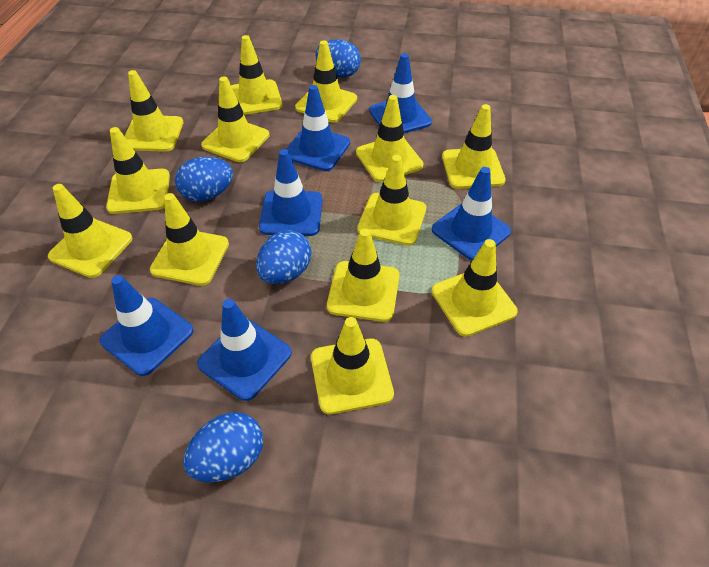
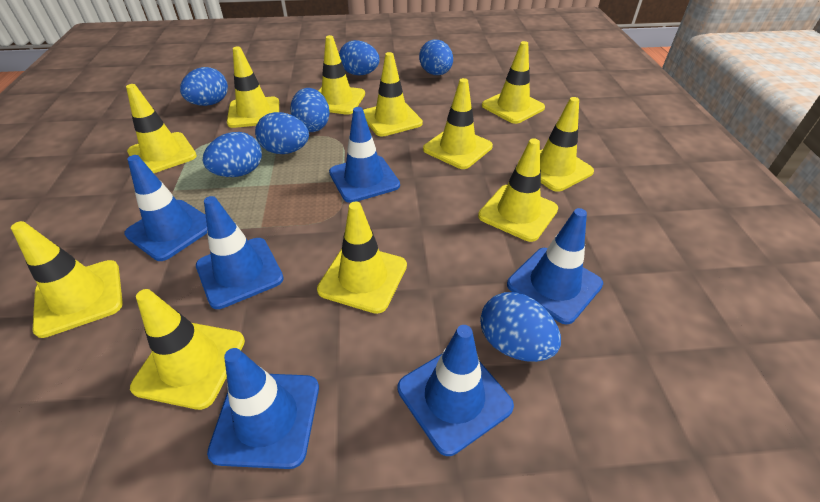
blue egg: [175,157,233,202] [183,412,263,482] [256,230,311,284] [315,39,361,78] = 4 -> [180,67,228,106] [203,132,262,177] [255,112,309,154] [290,88,330,132] [339,40,380,75] [419,40,453,75] [480,292,561,362] = 7
yellow traffic cone: [48,184,133,278] [106,127,170,214] [125,70,183,152] [150,193,229,286] [201,76,269,162] [231,35,282,115] [295,40,357,123] [311,317,394,414] [327,228,400,322] [356,95,424,182] [357,155,426,246] [432,239,518,337] [442,104,506,189] = 13 -> [11,221,123,338] [126,84,197,173] [130,289,245,410] [227,46,279,128] [317,202,407,314] [319,35,365,115] [363,52,423,137] [423,78,493,169] [478,138,558,242] [482,41,545,124] [518,97,594,192] = 11

